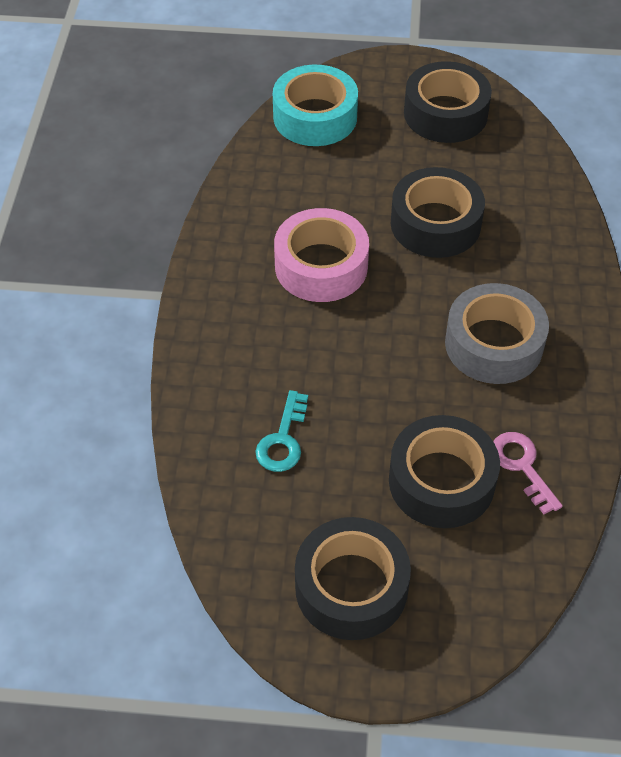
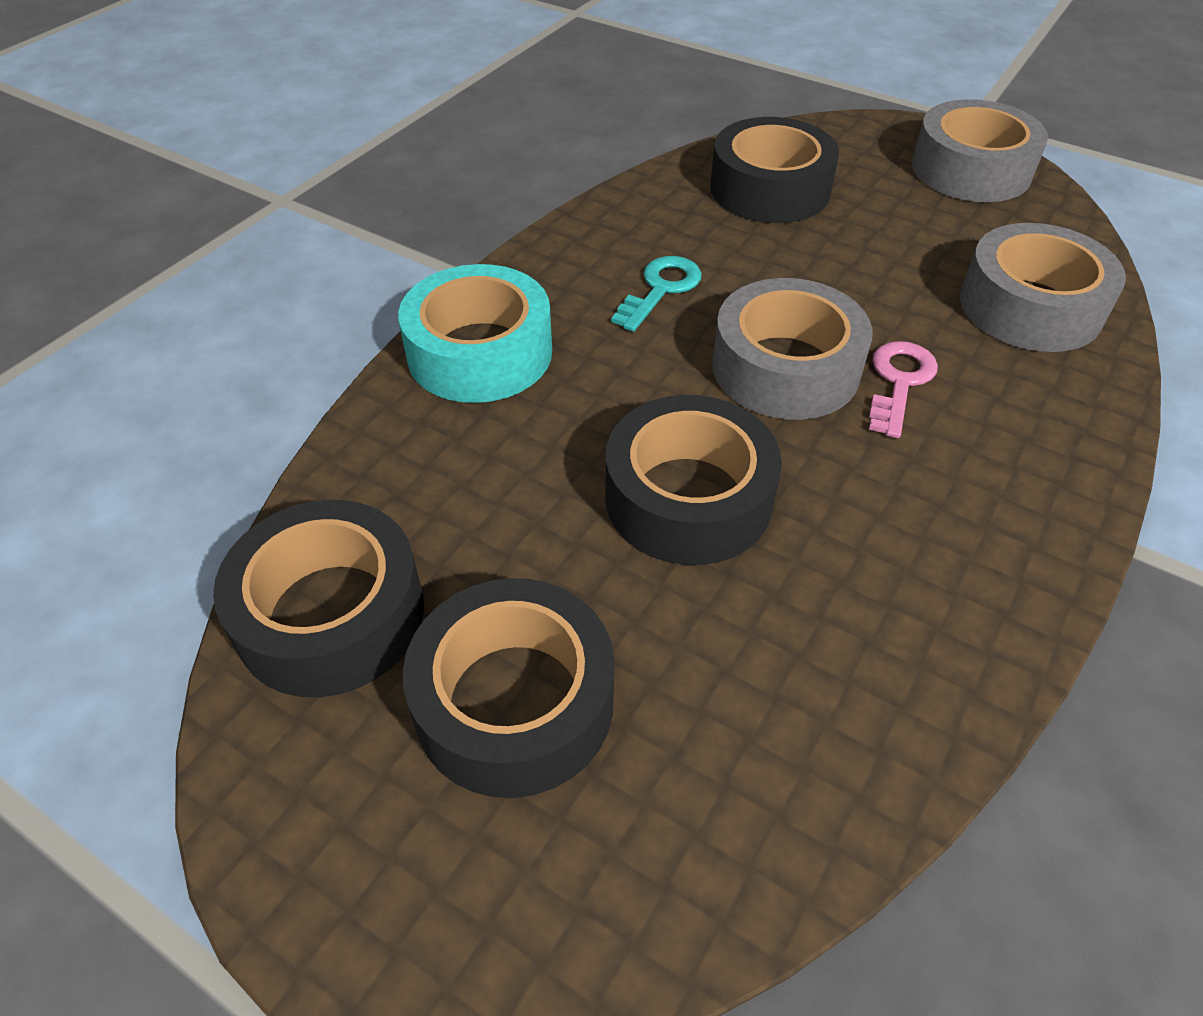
grey tape: [445,283,549,384] = 1 -> [712,278,873,420] [912,99,1048,202] [960,223,1126,352] = 3
pink tape: [274,208,369,302] = 1 -> none = 0

